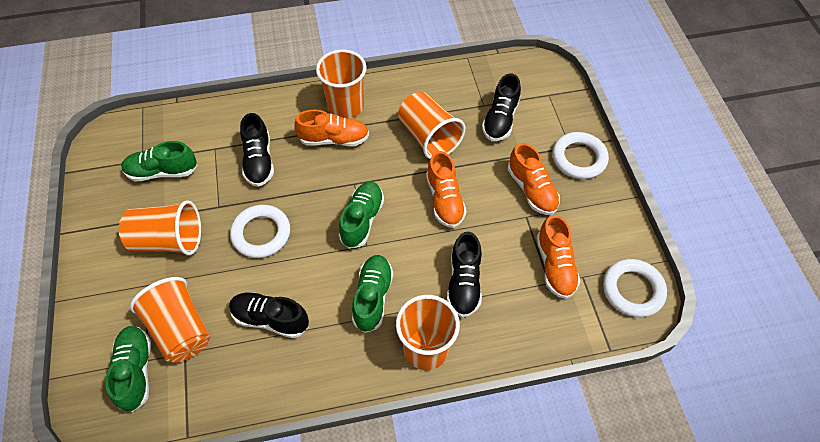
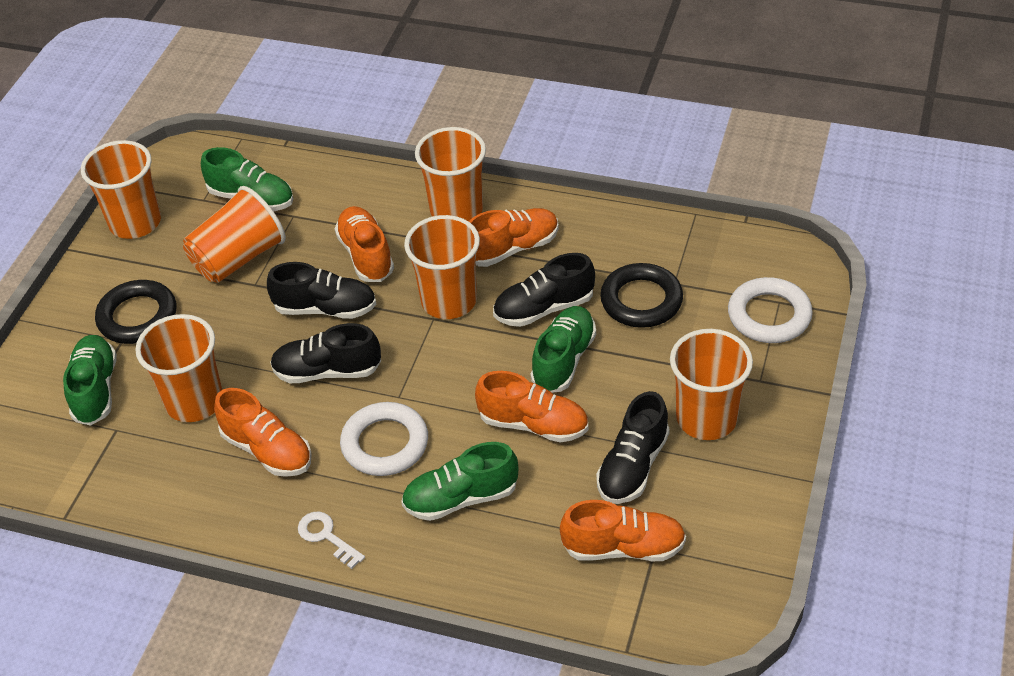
black ring: none = 0 -> [95,280,176,344] [600,263,683,328] = 2
orange cup: [119,200,201,256] [130,277,210,363] [316,50,366,118] [396,295,460,370] [398,92,465,159] = 5 -> [81,140,161,239] [135,314,222,422] [183,186,286,283] [404,215,480,319] [415,127,486,221] [670,329,753,440] = 6
orange shoe: [294,110,369,146] [426,151,467,228] [508,143,560,215] [537,215,580,299] = 4 -> [214,388,312,477] [334,206,394,282] [469,208,559,267] [475,371,588,443] [560,500,686,561] = 5
white key: none = 0 -> [298,512,365,569] = 1
white ring: [230,205,290,258] [552,132,609,179] [603,259,667,317] = 3 -> [340,402,428,476] [728,277,813,343] = 2

